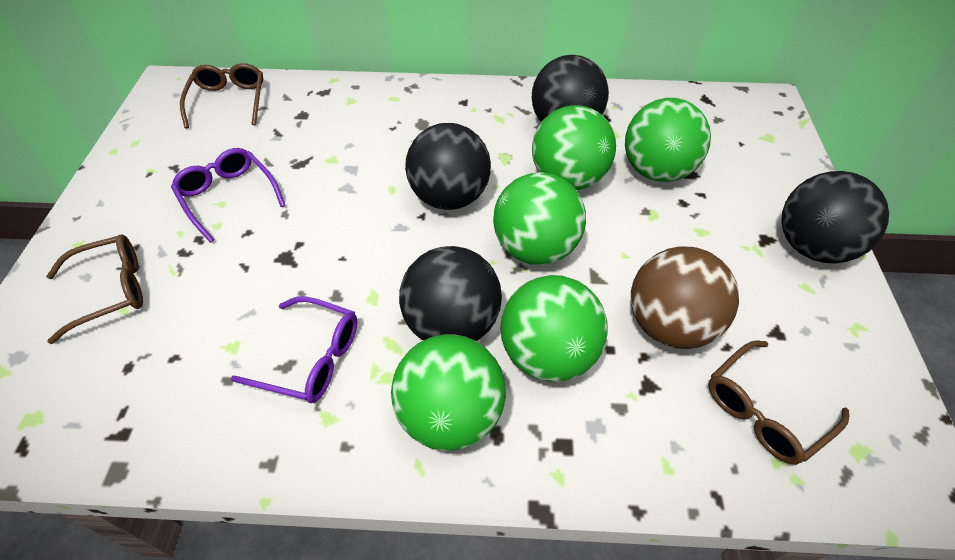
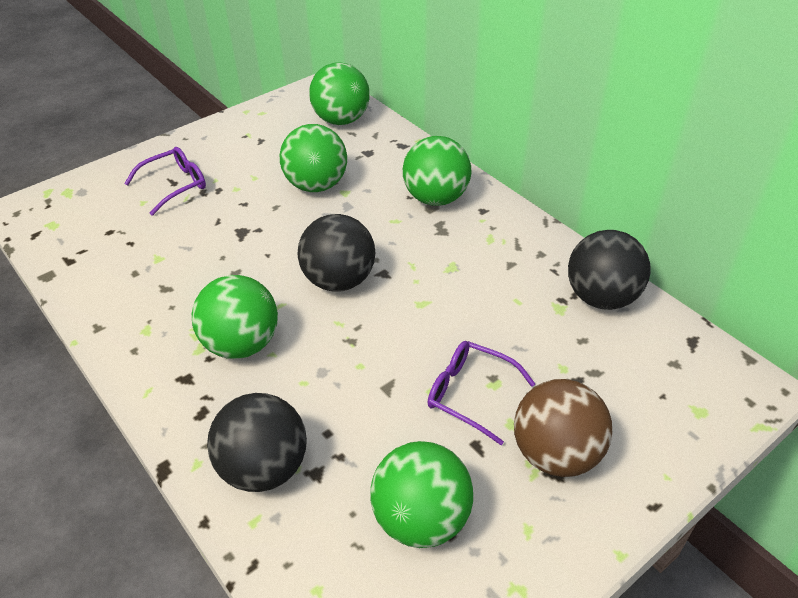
black ball: [399,246,502,341] [405,123,491,210] [532,55,609,122] [781,171,889,263] = 4 -> [207,393,307,492] [298,214,375,291] [568,230,651,310] = 3
brown glasses: [47,234,143,344] [180,63,263,128] [708,340,849,465] = 3 -> none = 0

